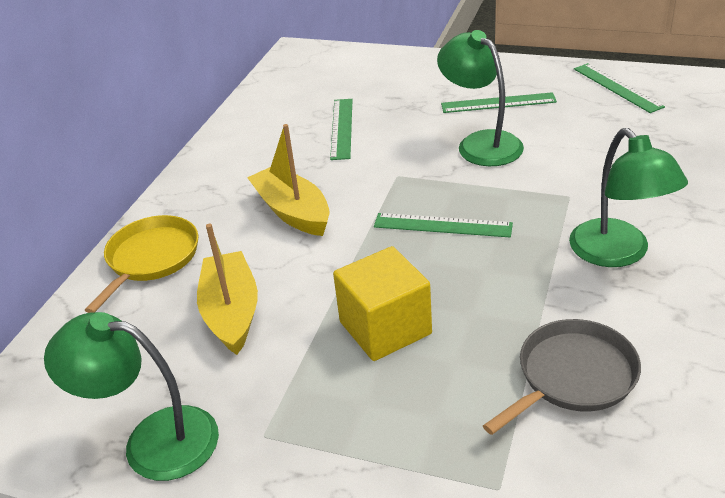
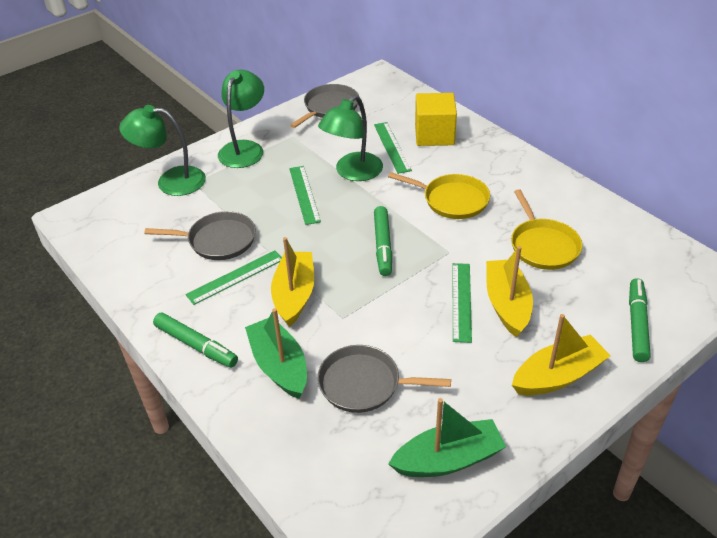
green boat: none = 0 -> [245,308,307,399] [388,398,506,477] = 2
green marker: none = 0 -> [153,312,238,368] [374,206,392,276] [629,278,651,362] = 3
grey pan: [483,319,641,435] = 1 -> [144,211,256,260] [290,84,359,128] [317,345,451,413] = 3
yellow boat: [197,224,258,355] [247,124,330,236] = 2 -> [271,237,314,327] [486,246,533,338] [512,314,611,396] = 3
yellow pan: [85,215,198,313] = 1 -> [388,172,490,219] [511,189,582,270] = 2

